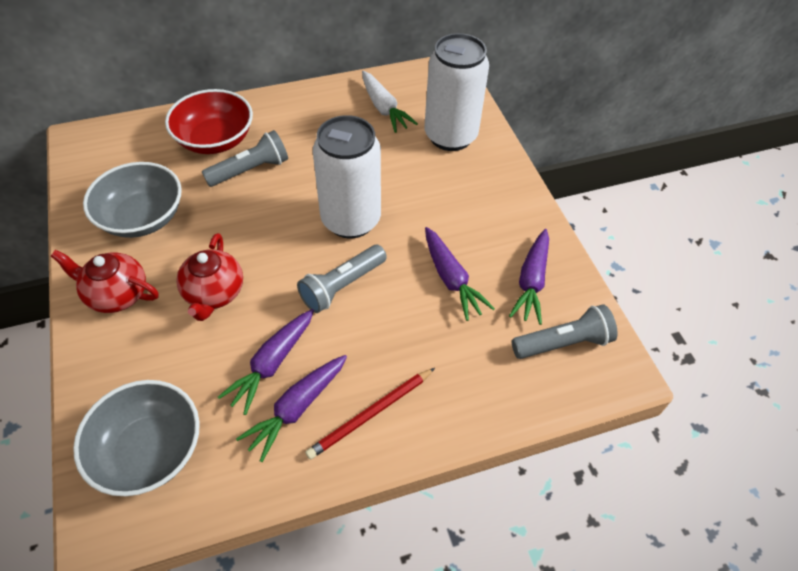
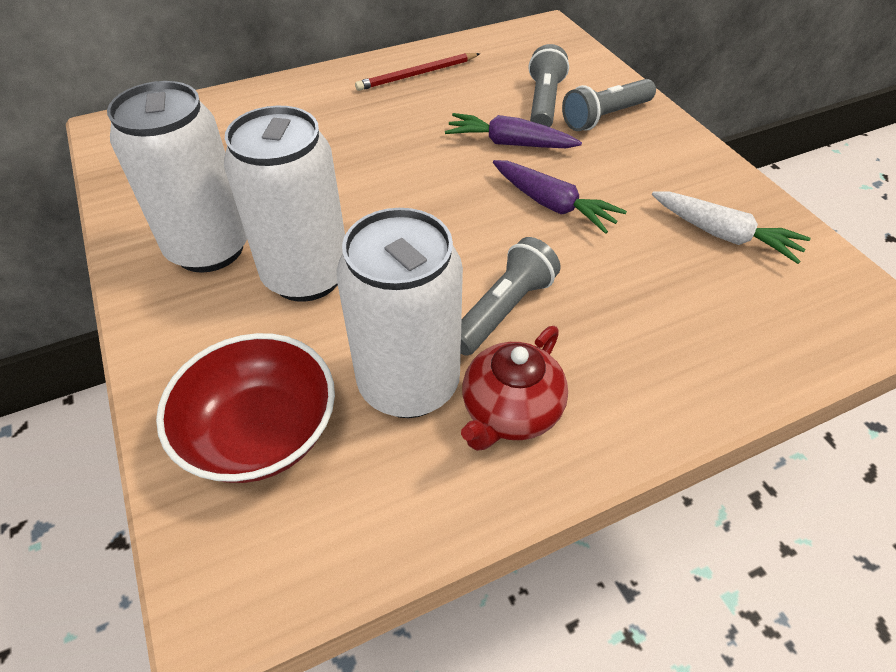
grey bowl: [73,380,200,496] [83,162,182,238] = 2 -> none = 0
purple carrot: [218,309,314,415] [236,355,347,462] [425,227,495,321] [509,229,549,325] = 4 -> [445,113,582,148] [493,160,627,234] = 2
red teapot: [51,250,159,313] [176,233,243,321] = 2 -> [461,326,568,451] = 1
white can: [313,115,381,238] [425,33,489,151] = 2 -> [107,81,247,273] [224,106,345,302] [336,208,463,418] = 3

